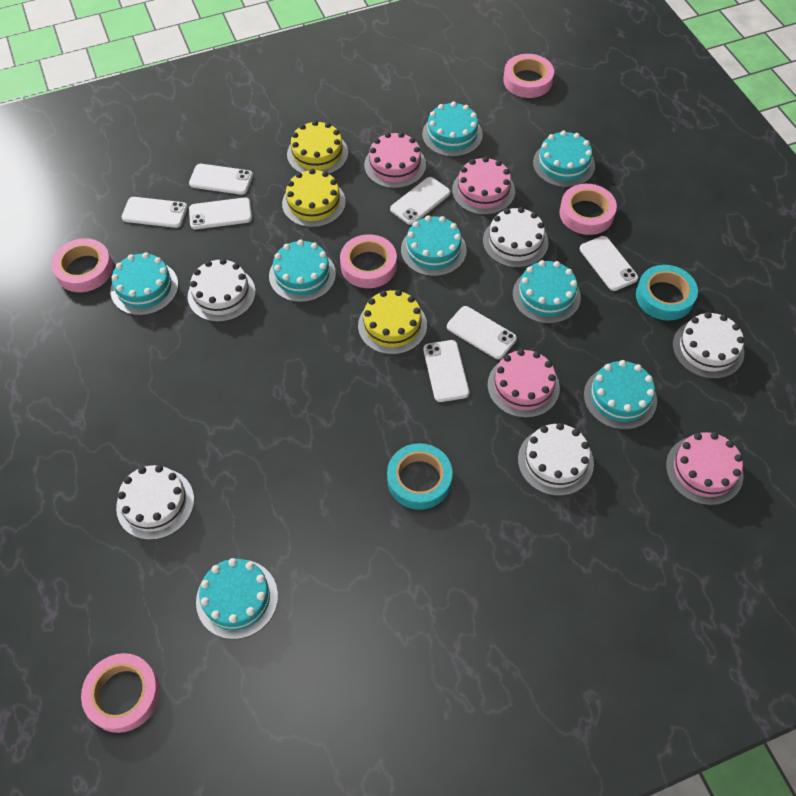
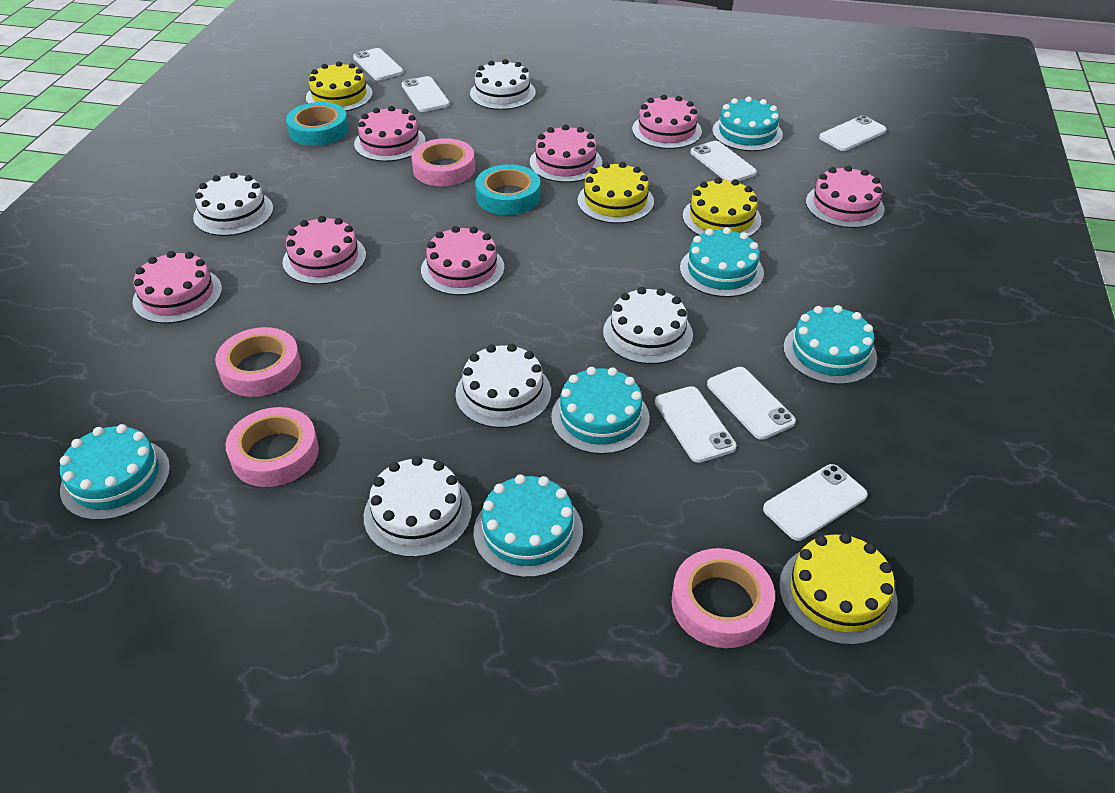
pink cake: [364,132,426,188] [452,157,515,215] [487,349,560,418] [666,432,744,505] = 4 -> [133,251,222,324] [283,216,366,285] [354,106,425,162] [421,226,504,295] [530,125,602,183] [632,94,702,149] [806,165,885,228] = 7
pink tape: [51,238,113,292] [81,653,160,733] [340,234,397,288] [503,54,554,98] [560,184,617,235] = 5 -> [215,327,301,397] [225,407,319,487] [411,138,475,186] [672,548,775,648] = 4
turquoise cake: [110,252,178,316] [196,558,278,639] [269,240,336,302] [401,215,467,276] [422,101,483,157] [513,260,581,324] [533,131,595,187] [584,360,657,430] = 8 -> [60,424,170,520] [473,474,583,578] [551,367,650,454] [680,227,764,297] [712,97,783,151] [783,305,877,385] = 6
yellow cake: [282,169,346,227] [287,120,348,174] [358,290,427,355] = 3 -> [306,61,373,111] [577,162,654,224] [683,177,762,237] [779,533,898,645] = 4

